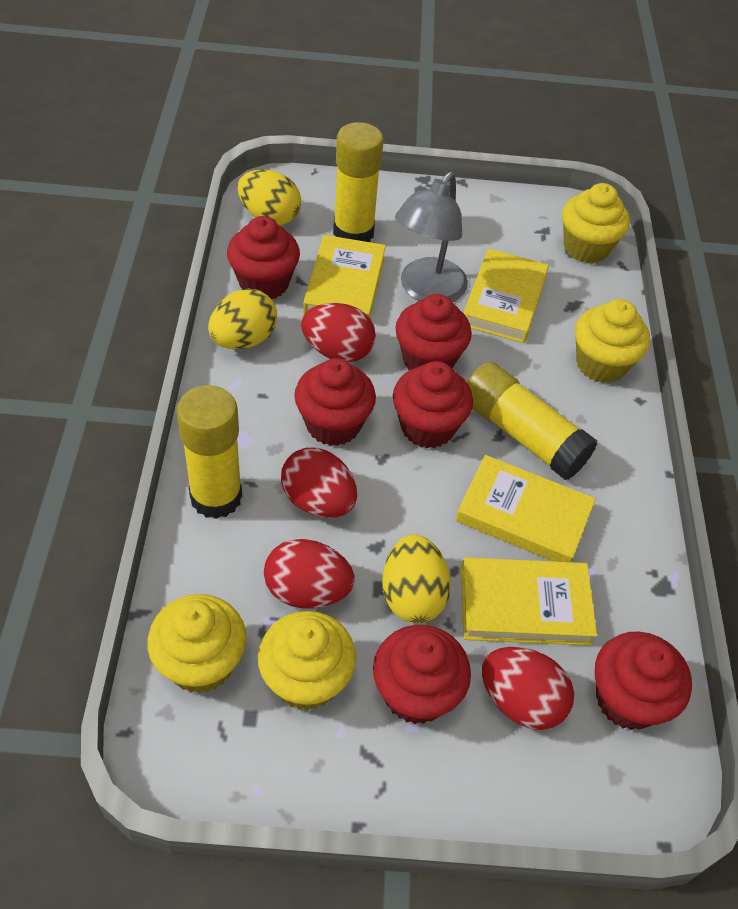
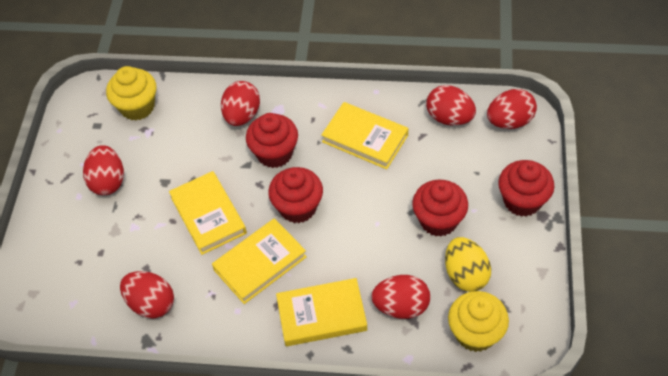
grey lamp: [395,172,468,303] = 1 -> none = 0
red cupcake: [227,216,300,299] [294,358,376,446] [373,625,471,724] [393,361,473,448] [395,294,472,370] [595,632,692,730] = 6 -> [246,113,298,168] [268,167,323,223] [412,180,468,237] [498,160,554,217] = 4
red egg: [264,539,355,608] [281,447,357,518] [301,303,376,362] [482,647,574,730] = 4 -> [83,145,124,195] [120,271,174,318] [221,81,260,126] [371,275,430,319] [426,85,476,125] [487,89,537,129] = 6
yellow cupcake: [147,594,247,694] [258,611,356,711] [562,183,630,264] [575,299,650,383] = 4 -> [106,66,156,121] [448,291,509,352] = 2
yellow egg: [208,289,277,349] [238,169,301,225] [382,534,451,623] = 3 -> [445,237,491,292] = 1
yellow glue stick: [177,385,242,519] [333,122,383,242] [467,362,598,480] = 3 -> none = 0

